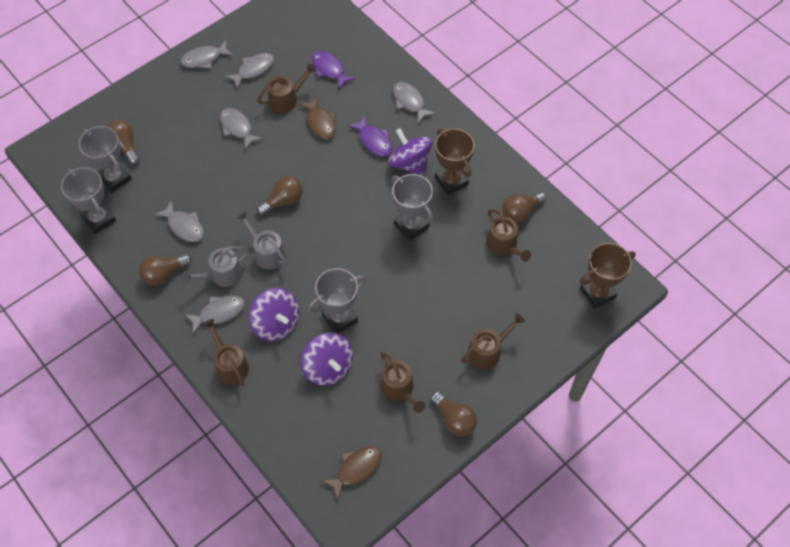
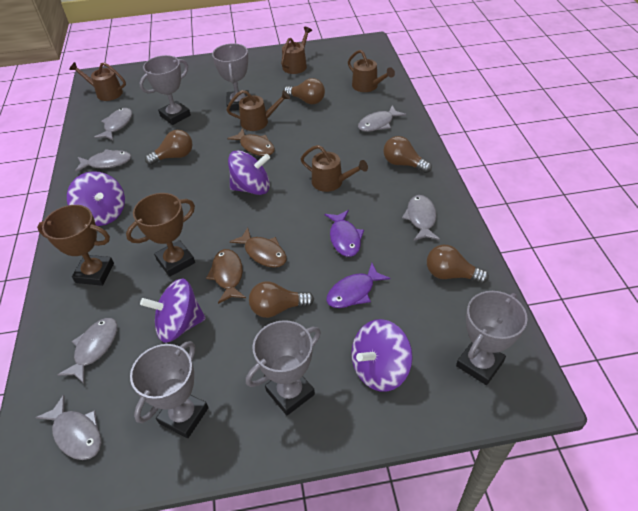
brown fish: [299,97,336,139] [322,446,382,500] = 2 -> [206,249,246,304] [227,128,275,156] [229,228,287,268] = 3
grey trophy: [61,167,116,234] [79,126,132,193] [308,268,366,333] [392,174,433,241] = 4 -> [130,341,208,438] [139,55,191,125] [212,43,249,111] [246,320,321,415] [456,291,528,385] = 5
grey watering can: [182,246,249,287] [236,211,287,270] = 2 -> none = 0
purple spinning top: [249,288,299,341] [301,332,353,386] [388,128,432,175] = 3 -> [67,171,125,226] [140,278,206,342] [228,150,270,195] [351,319,413,392] = 4

